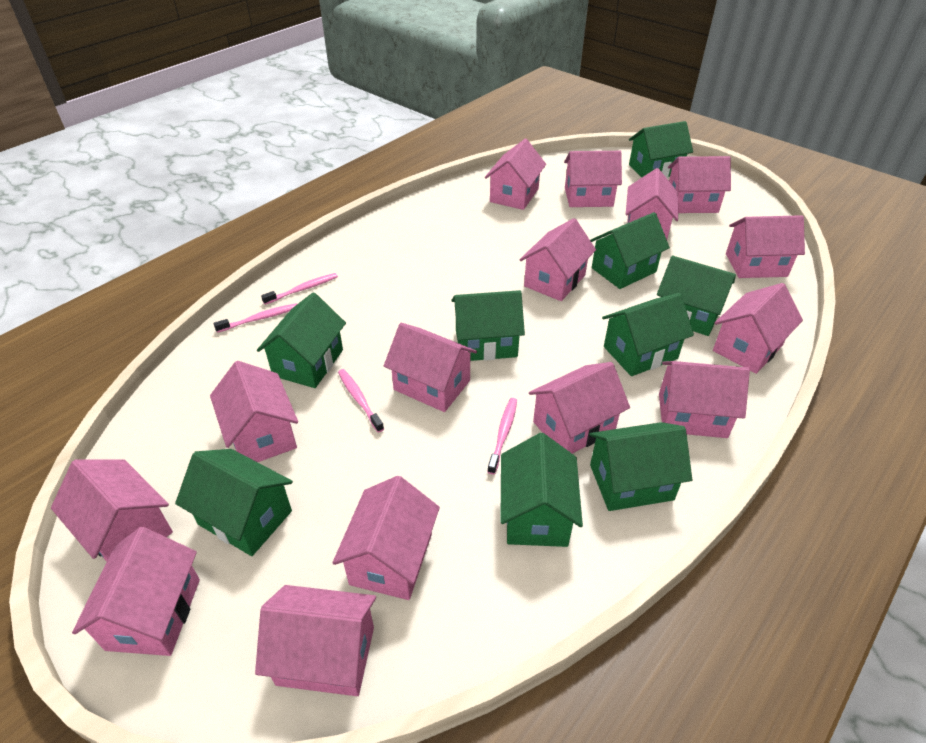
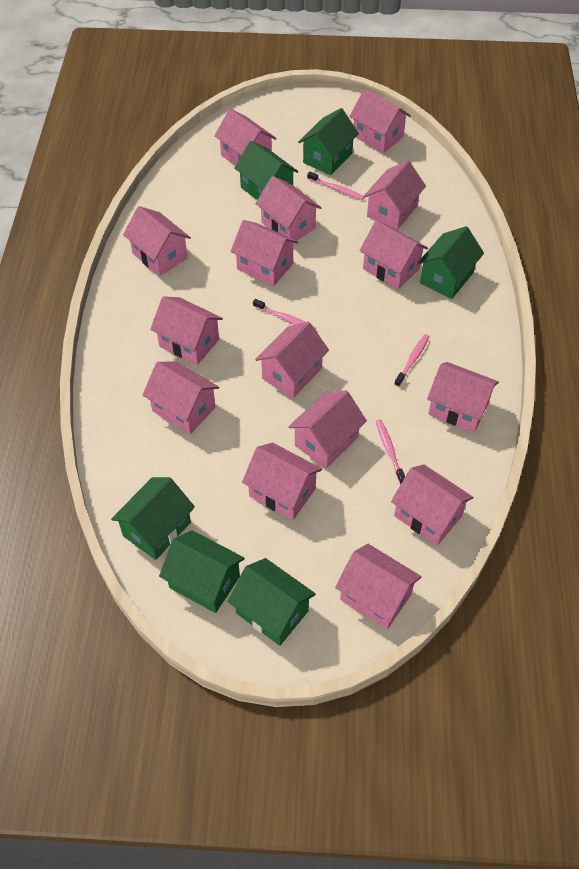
green house: [175,449,293,556] [257,293,346,388] [451,290,525,361] [500,433,583,547] [589,422,692,511] [590,212,670,289] [602,293,694,376] [629,121,693,178] [657,256,736,336] = 9 -> [111,477,195,560] [159,530,245,613] [227,558,316,646] [235,141,298,200] [298,108,359,175] [418,226,484,299] = 6

